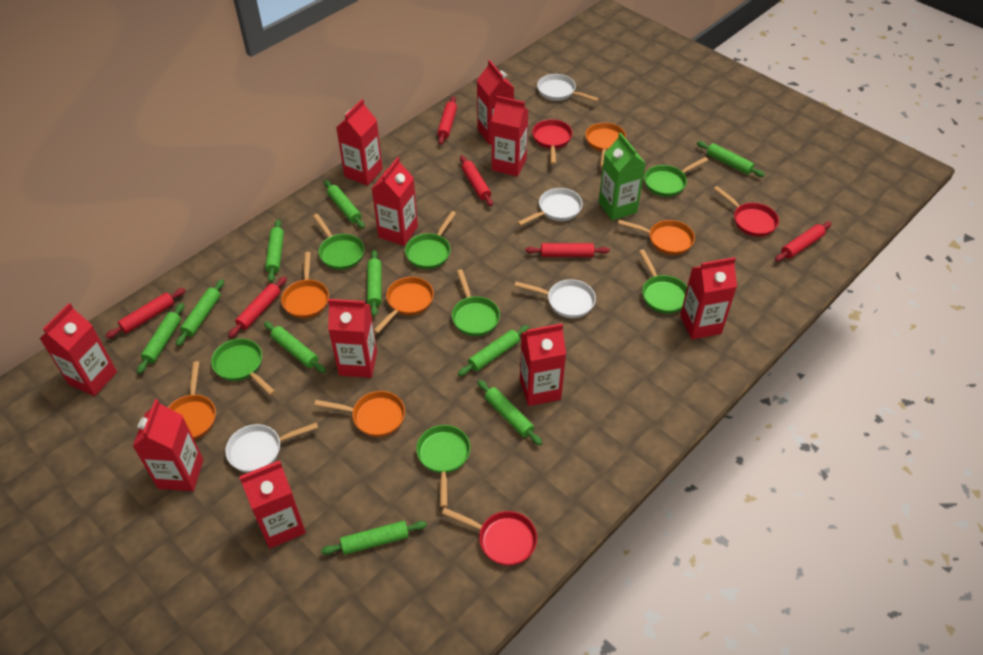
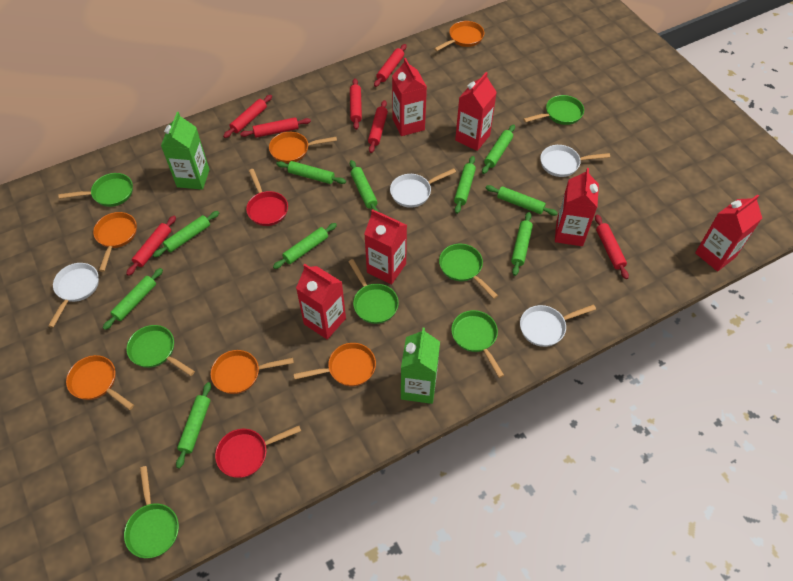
green carton: [599,133,646,221] = 1 -> [161,112,209,190] [401,328,440,404] = 2
red carton: [39,303,117,396] [133,399,203,491] [239,461,306,548] [328,299,377,378] [336,99,383,186] [372,157,418,246] [477,60,514,145] [492,96,529,177] [520,323,566,406] [680,257,737,339] = 10 -> [296,264,346,340] [364,209,407,285] [392,58,427,136] [455,72,497,151] [555,168,599,246] [695,194,762,271] = 6
red pan: [442,508,537,566] [532,119,573,165] [714,186,779,237] = 3 -> [215,426,301,478] [246,169,288,226] = 2
red rolling pin: [106,288,186,339] [228,276,287,338] [437,96,457,145] [460,155,493,206] [525,243,610,257] [775,222,832,262] = 6 -> [126,216,176,276] [223,95,272,138] [240,117,311,138] [350,78,362,130] [368,100,388,153] [374,44,406,87] [595,215,629,279] = 7

